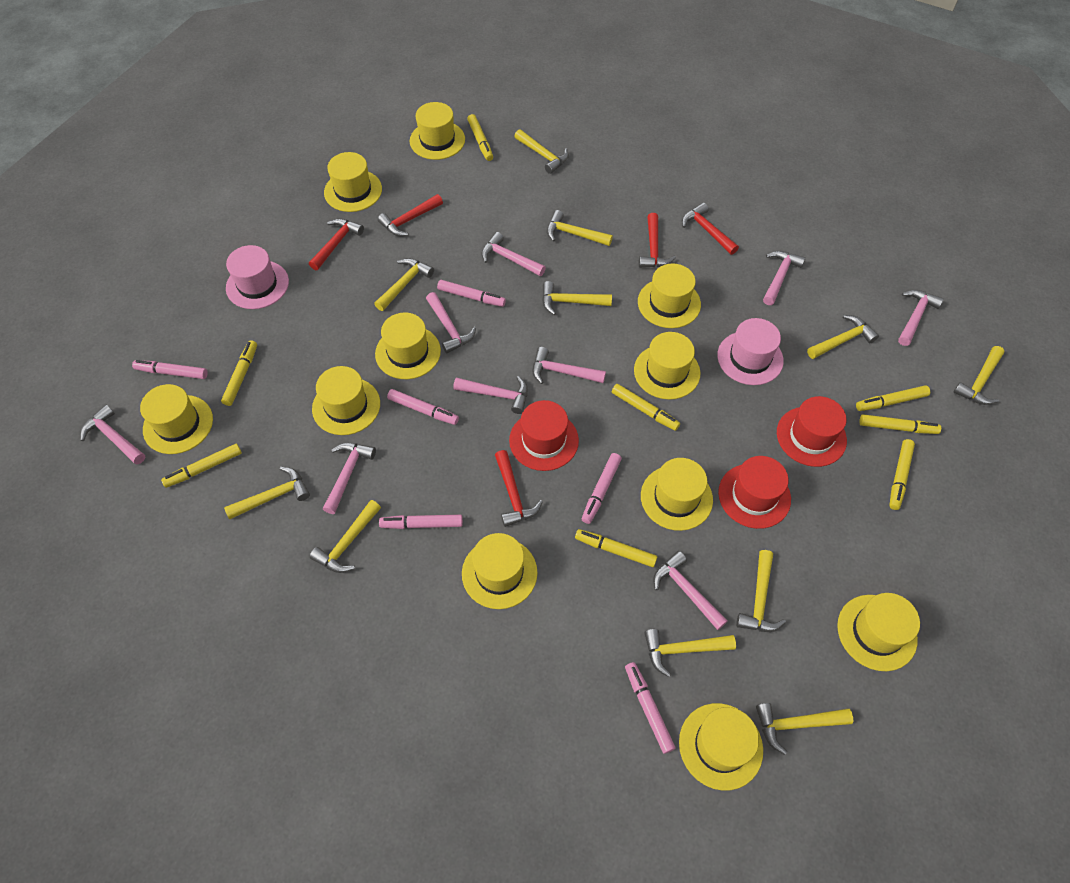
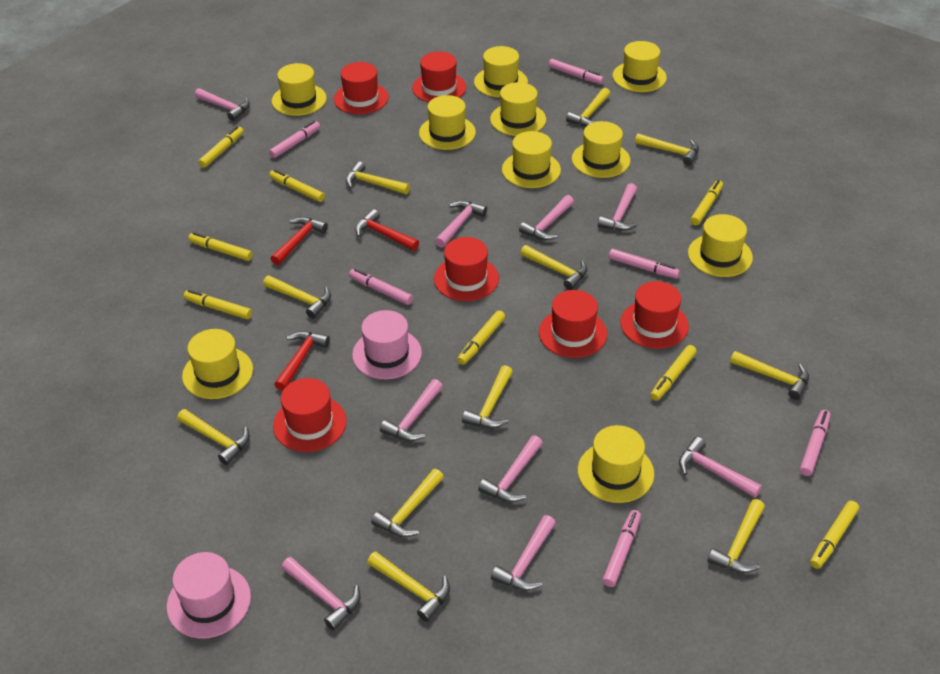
red hammer: [309,218,364,270] [378,194,443,236] [495,450,543,527] [639,213,676,268] [682,202,739,255] = 5 -> [271,217,328,265] [274,331,330,391] [355,209,419,251] = 3
red hat: [509,400,579,471] [718,456,791,529] [777,396,847,467] = 3 -> [273,378,347,452] [334,62,389,114] [412,52,466,102] [434,237,499,301] [539,290,607,358] [620,281,689,349] = 6
yellow hat: [140,384,213,454] [312,366,380,435] [324,152,382,212] [375,312,441,379] [410,102,465,160] [462,533,538,609] [634,332,700,400] [638,263,701,328] [641,458,713,531] [679,703,763,791] [837,593,920,671] = 11 -> [182,329,253,399] [272,63,327,116] [419,95,476,150] [474,46,528,98] [490,82,546,136] [502,131,561,188] [572,121,630,178] [578,425,654,503] [613,41,667,92] [688,214,753,277] = 10

